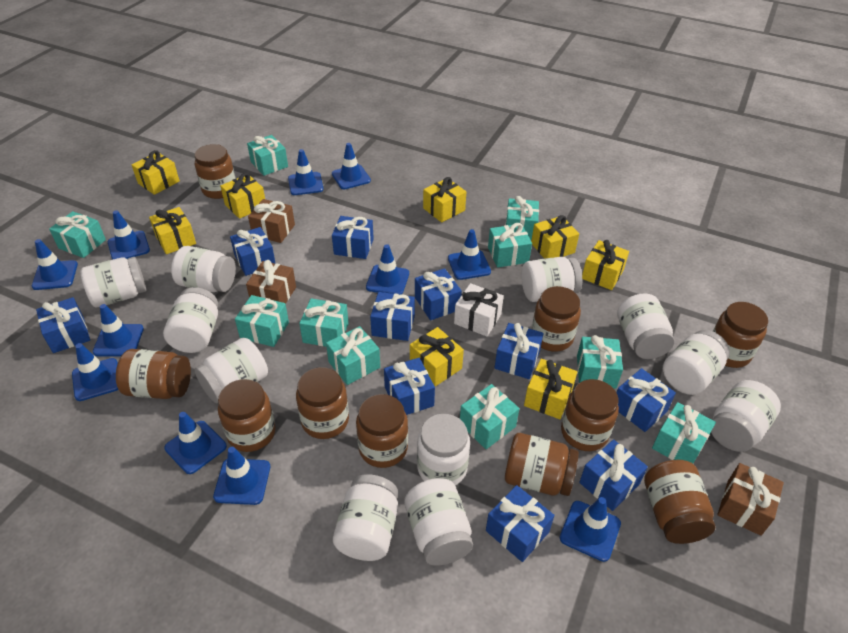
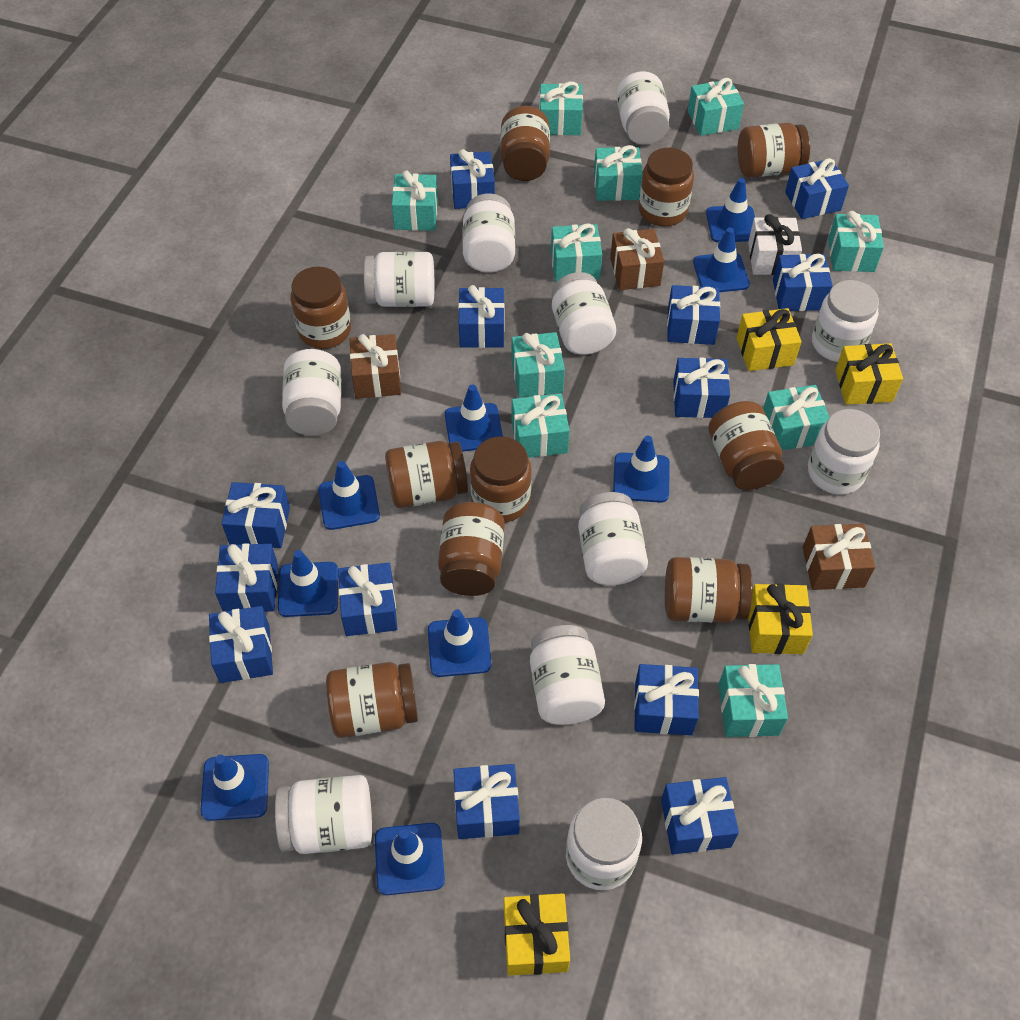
blue gift: [36,297,90,353] [230,227,276,276] [332,216,374,259] [370,292,415,341] [384,358,435,415] [415,268,462,320] [486,485,555,562] [495,323,544,379] [579,439,648,511] [616,368,676,432] = 10 -> [209,606,273,683] [215,543,278,612] [222,482,290,548] [338,563,397,636] [450,149,495,209] [453,764,520,839] [458,285,505,348] [634,664,699,736] [661,777,739,855] [667,285,720,345] [673,358,730,418] [773,254,833,311] [785,158,849,219] = 13
blue traffic cone: [32,239,78,290] [72,343,118,401] [93,304,144,356] [108,210,150,260] [165,412,227,474] [213,447,270,505] [288,149,323,195] [332,143,371,189] [366,244,409,295] [448,229,491,280] [560,497,621,562] = 11 -> [200,754,269,821] [278,550,338,617] [318,461,380,530] [375,823,445,895] [428,610,491,677] [445,384,503,452] [613,436,670,503] [693,228,750,292] [706,178,755,242] = 9
yellow gift: [132,150,180,195] [149,207,196,254] [220,173,265,219] [410,327,464,387] [423,177,466,223] [524,359,577,419] [531,215,579,259] [582,240,629,290] = 8 -> [504,893,570,976] [737,308,802,371] [748,584,813,654] [835,343,903,405] = 4

